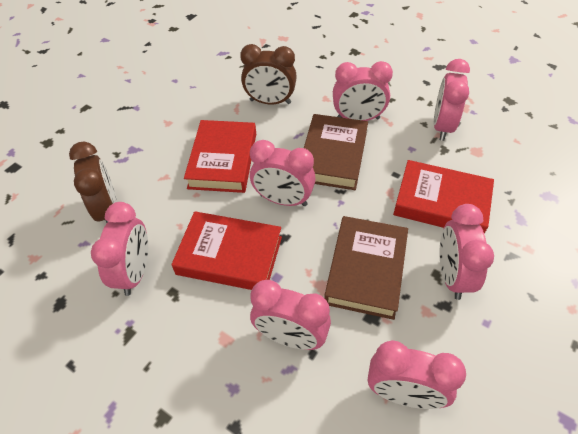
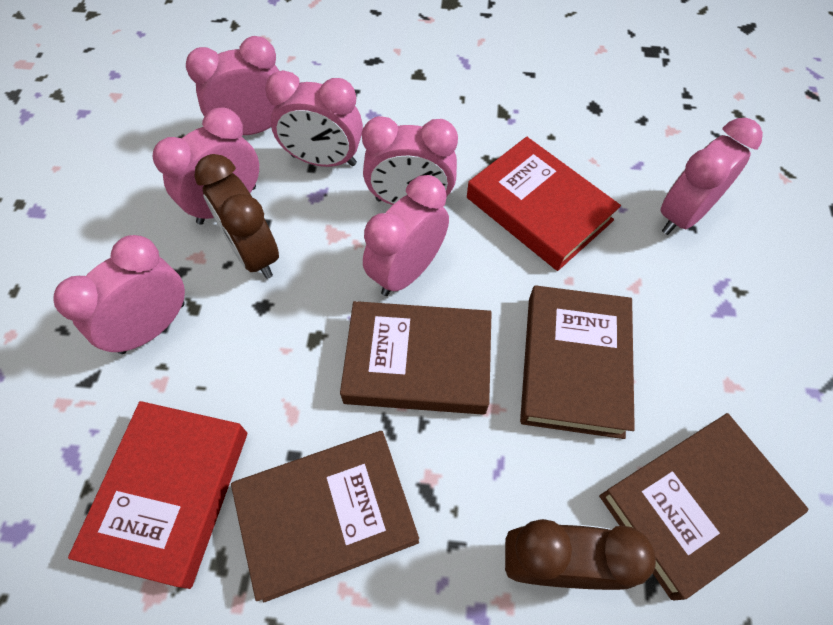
brown book: [304,114,368,190] [324,216,408,320] = 2 -> [231,431,419,602] [340,301,492,415] [520,285,635,439] [599,413,809,600] = 4
red book: [171,211,282,290] [184,120,256,193] [393,160,494,234] = 3 -> [68,401,247,589] [467,137,621,271] = 2

